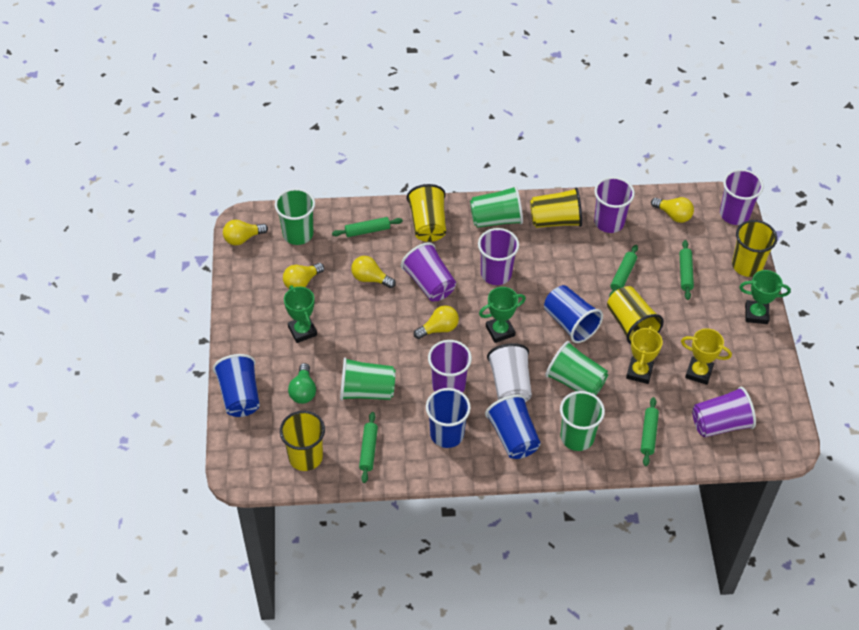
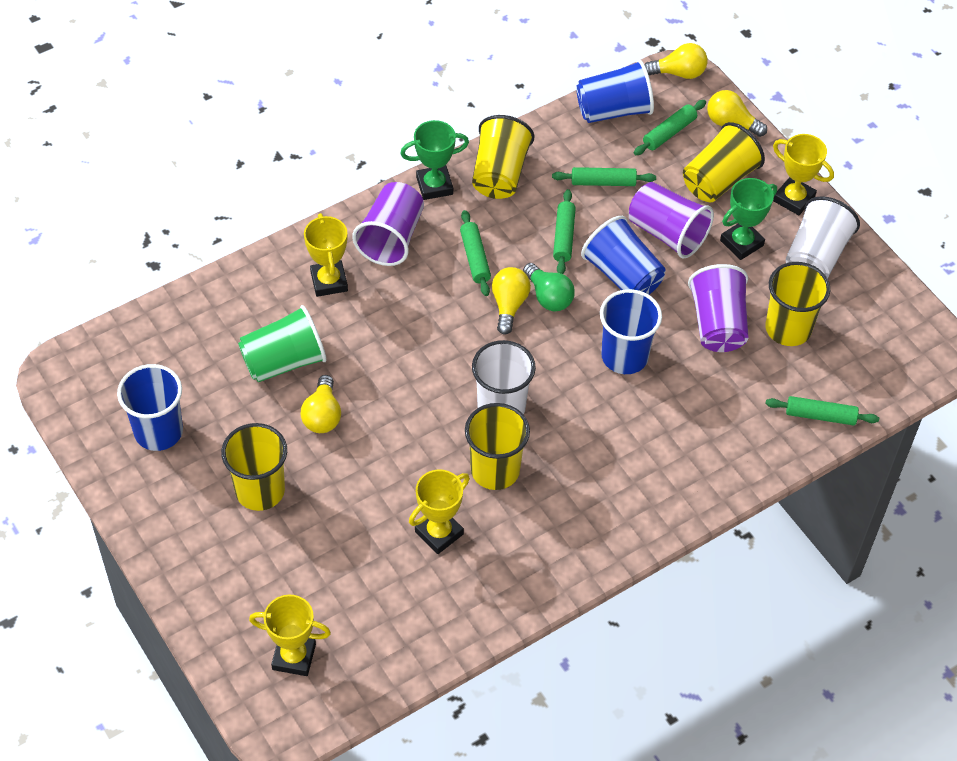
green cup: [275,188,315,245] [340,357,396,401] [470,185,523,228] [545,341,608,395] [560,391,605,451] = 5 -> [238,305,327,382] = 1
green trophy: [284,285,317,343] [479,287,526,343] [739,270,791,324] = 3 -> [400,120,469,200] [720,178,777,260] = 2
purple cup: [401,243,456,301] [428,340,472,392] [478,228,519,285] [594,177,635,233] [692,387,756,437] [720,169,764,225] = 6 -> [352,182,424,266] [629,182,714,259] [688,264,749,352] = 3
white cup: [487,343,532,402] = 1 -> [472,340,536,415] [786,196,860,278] = 2
yellow light bulb: [223,220,268,245] [283,263,324,289] [351,256,396,288] [414,305,459,339] [651,197,694,223] = 5 -> [300,375,341,433] [492,267,531,335] [645,43,708,79] [707,90,767,137] = 4
yellow trophy: [626,326,663,384] [681,328,732,385] = 2 -> [249,595,331,676] [304,213,348,297] [409,469,470,554] [773,134,834,215] = 4

